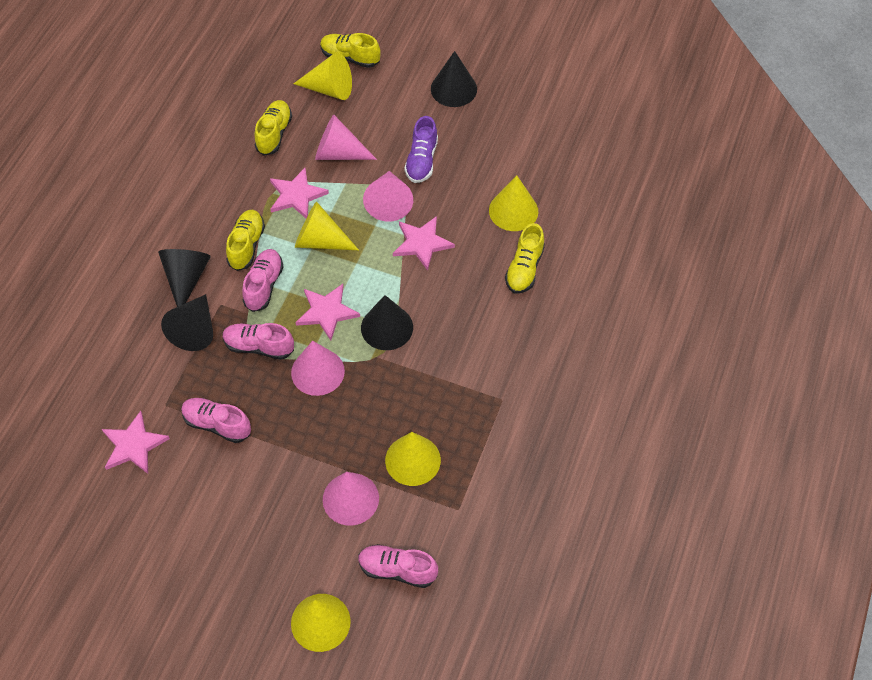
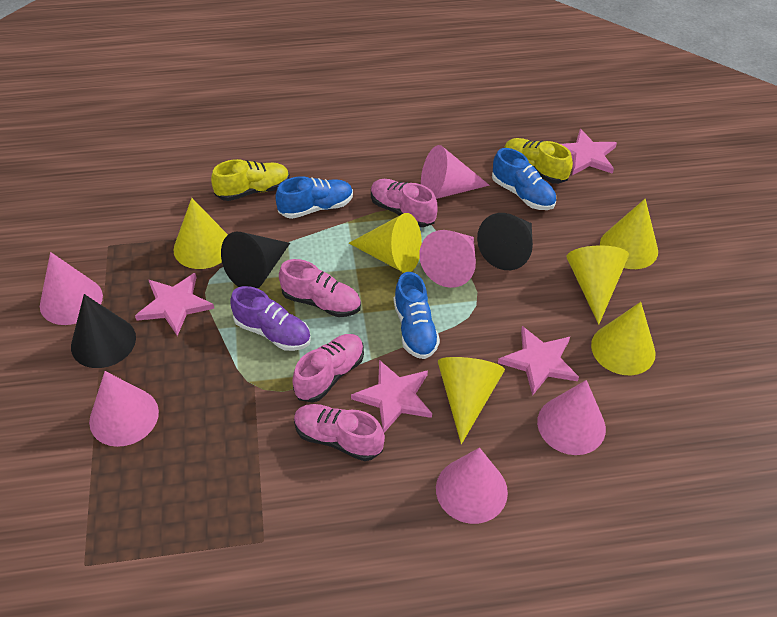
black cone: [158,249,211,307] [161,294,213,351] [361,295,413,350] [431,51,477,107] = 4 -> [71,294,136,368] [221,232,290,289] [477,213,533,270] = 3
blue shoe: none = 0 -> [275,176,353,219] [393,272,440,359] [492,148,556,210] = 3
pink cone: [291,341,345,396] [315,115,377,160] [323,472,379,526] [363,171,413,222] = 4 -> [40,252,103,325] [89,371,159,447] [419,230,476,288] [421,145,490,199] [436,448,508,524] [537,380,606,455] = 6
yellow cone: [291,594,351,652] [293,52,352,100] [295,202,359,250] [385,432,441,486] [489,175,538,231] = 5 -> [173,198,228,269] [349,213,422,273] [438,357,505,444] [567,245,629,325] [591,302,656,375] [600,199,658,269] = 6
yellow shoe: [226,210,265,271] [255,100,292,156] [320,33,381,68] [505,223,545,293] = 4 -> [211,159,290,201] [504,138,573,184] = 2

